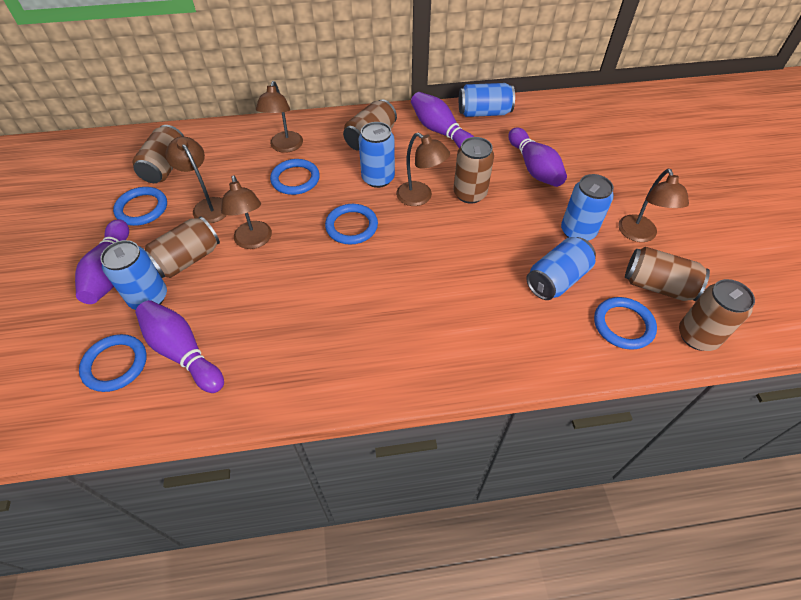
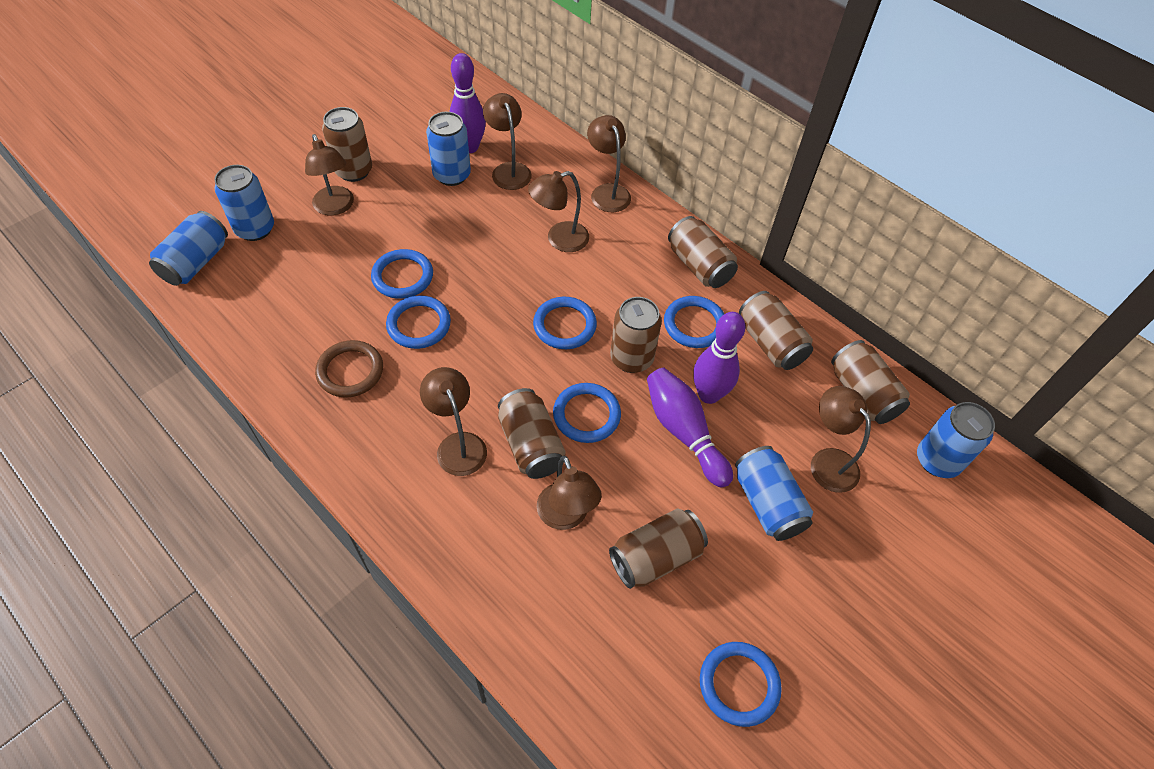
blue ring: [79,334,147,392] [113,187,167,226] [270,159,320,195] [325,204,378,244] [594,297,657,350] = 5 -> [371,249,433,299] [386,296,451,349] [533,297,597,349] [553,383,621,443] [664,296,724,348] [700,642,782,727] = 6
brown can: [132,125,185,183] [145,216,220,278] [343,99,397,151] [453,137,494,204] [625,247,710,301] [679,279,755,351] = 6 -> [322,107,372,182] [498,388,566,479] [609,509,708,589] [610,297,662,373] [668,216,738,288] [739,291,813,370] [831,340,910,424] = 7
brown lamp: [166,137,227,224] [221,175,272,249] [256,81,303,153] [396,133,450,206] [618,169,689,242] = 5 -> [305,134,354,215] [420,367,487,476] [483,93,532,190] [528,171,589,252] [537,456,602,530] [587,115,631,212] [811,386,871,493] = 7
brown ring: none = 0 -> [315,340,383,398] = 1
purple bowling pin: [75,219,129,304] [135,300,224,393] [411,92,474,148] [508,127,567,187] = 4 -> [449,53,486,153] [647,368,733,488] [693,312,745,404] = 3

